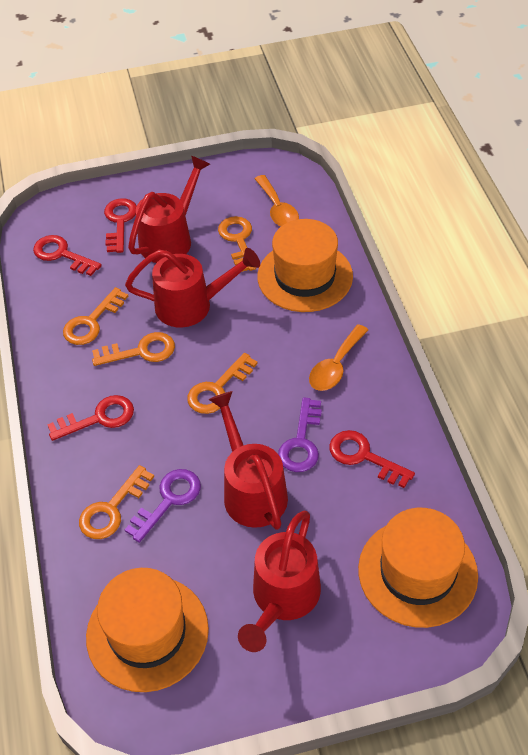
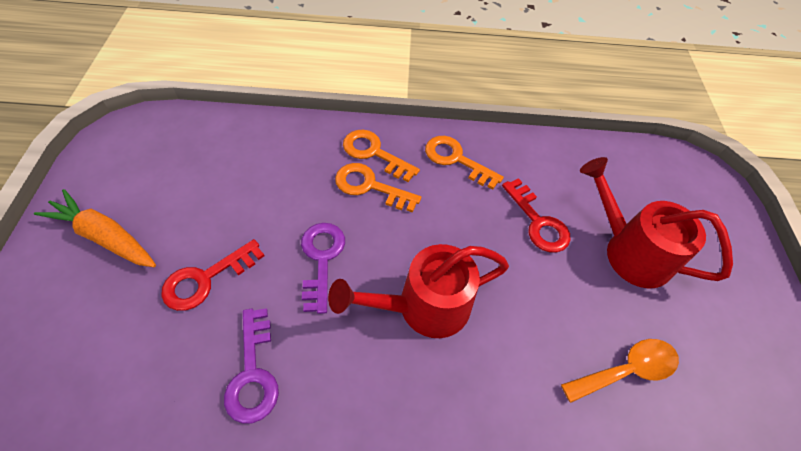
orange carrot: none = 0 -> [34,189,156,267] = 1
orange hat: [86,568,209,692] [257,219,353,312] [358,508,478,628] = 3 -> none = 0
orange key: [63,287,129,345] [79,465,154,539] [92,332,175,366] [187,353,258,414] [218,216,256,272] = 5 -> [335,163,421,213] [343,130,420,182] [425,136,504,190] = 3
orange spoon: [255,175,299,226] [309,324,368,391] = 2 -> [561,339,679,403] = 1
red key: [33,235,102,276] [47,395,134,441] [104,198,137,253] [329,430,415,488] = 4 -> [161,239,264,311] [502,178,571,252] = 2
red watering can: [125,248,260,327] [128,156,210,263] [208,391,288,530] [238,510,321,652] = 4 -> [328,244,509,338] [580,157,733,288] = 2

